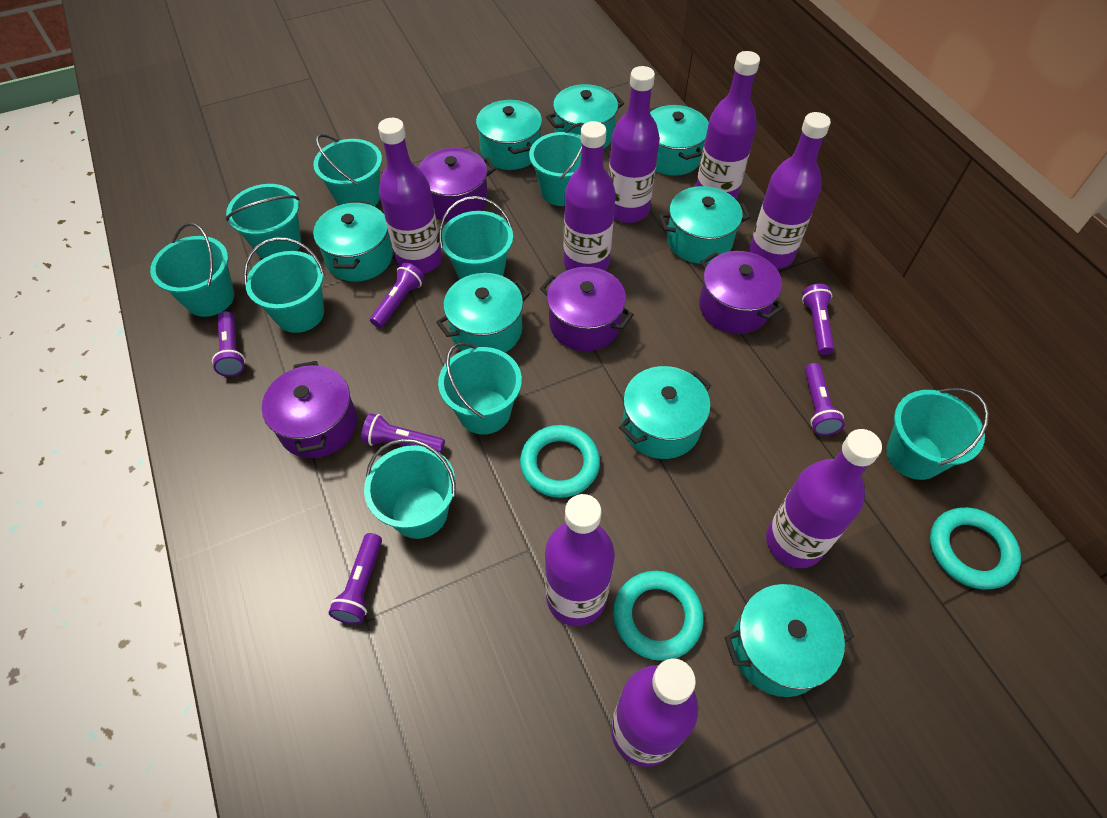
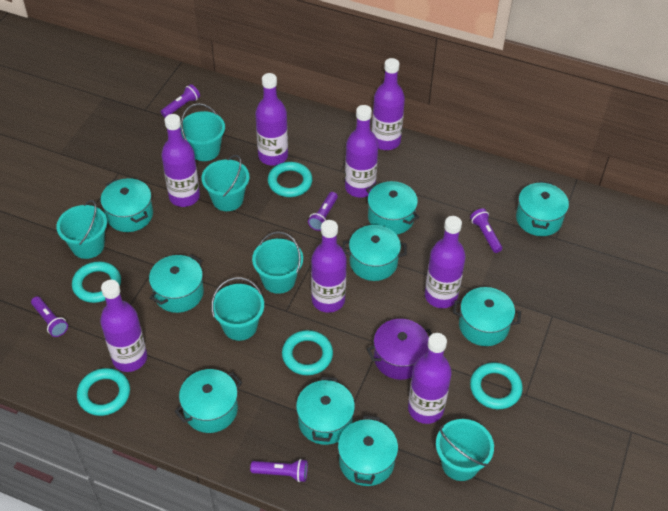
purple flashlight: [212,311,245,377] [328,533,382,624] [361,413,445,454] [370,263,425,328] [802,284,834,355] [805,363,845,436] = 6 -> [31,296,68,337] [161,84,200,117] [250,459,308,482] [308,192,338,231] [470,208,502,253] = 5
purple pot: [262,361,357,458] [418,148,496,221] [540,267,634,351] [699,251,784,334] = 4 -> [367,319,432,380] = 1
turquoise bucket: [150,222,234,317] [226,184,301,259] [244,237,325,333] [313,134,382,207] [364,439,456,539] [438,342,522,434] [439,196,513,280] [529,122,585,206] [886,388,989,480] = 9 -> [56,200,107,259] [180,103,225,161] [202,155,249,211] [211,277,264,341] [252,231,303,294] [436,419,494,481] = 6
turquoise pot: [313,202,393,282] [436,273,530,353] [476,100,542,170] [546,84,624,149] [619,366,711,459] [650,105,709,176] [659,186,751,264] [724,584,854,697] = 8 -> [101,178,153,232] [149,254,204,313] [174,369,242,433] [296,377,355,445] [338,415,398,486] [343,225,407,281] [366,181,419,235] [453,287,521,346] [516,181,569,236] = 9
turquoise ring: [520,425,600,498] [613,571,704,661] [930,507,1021,589] = 3 -> [72,262,121,303] [77,368,130,416] [268,162,312,197] [282,330,333,375] [470,362,523,409] = 5

